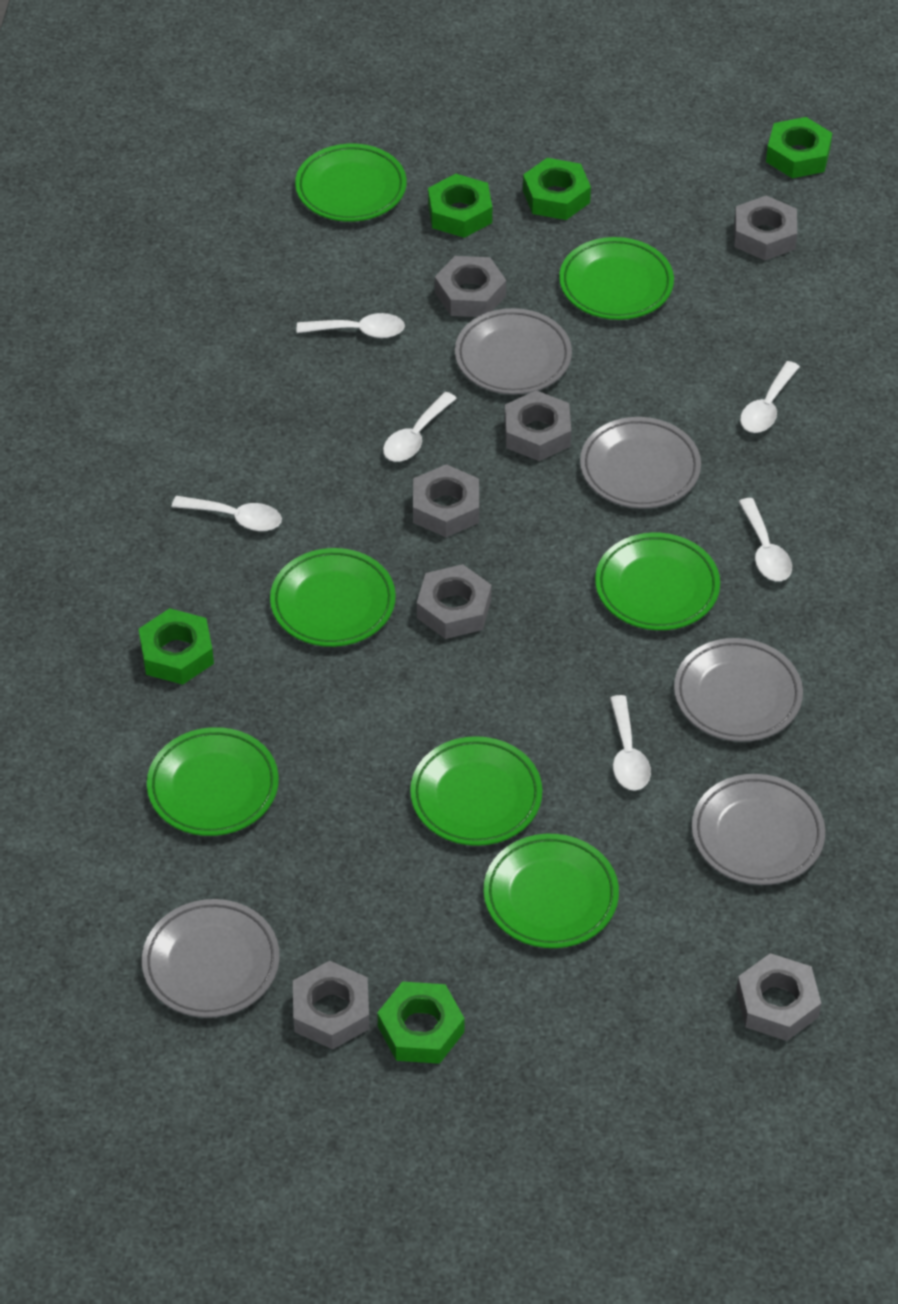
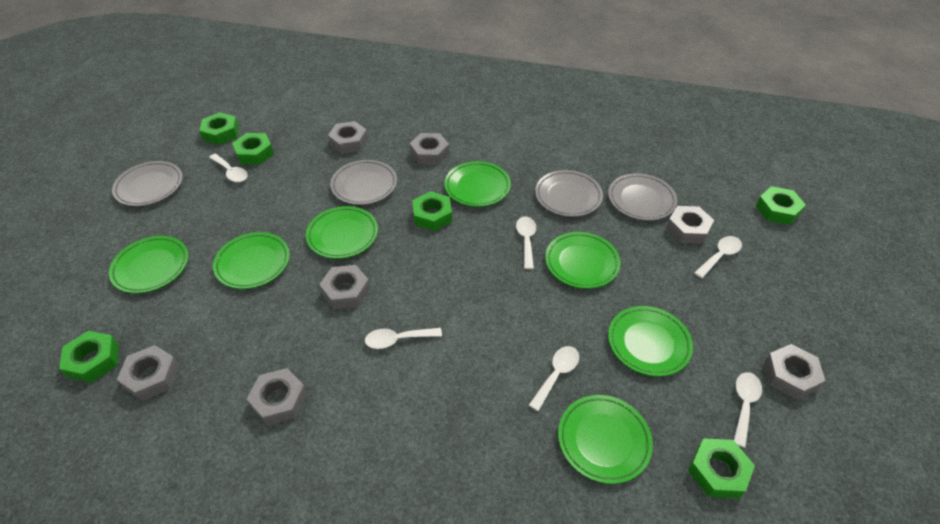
green nut: [139,608,214,685] [377,982,464,1064] [428,174,492,238] [523,158,591,220] [766,117,832,178] = 5 -> [59,331,119,383] [199,112,239,145] [232,133,274,165] [412,191,452,231] [688,438,755,498] [756,186,806,225] = 6
grey plate: [142,899,280,1018] [455,308,572,395] [580,417,701,509] [674,638,803,742] [692,774,825,885] = 5 -> [112,161,183,206] [330,160,397,205] [535,170,603,217] [608,173,677,221] = 4

